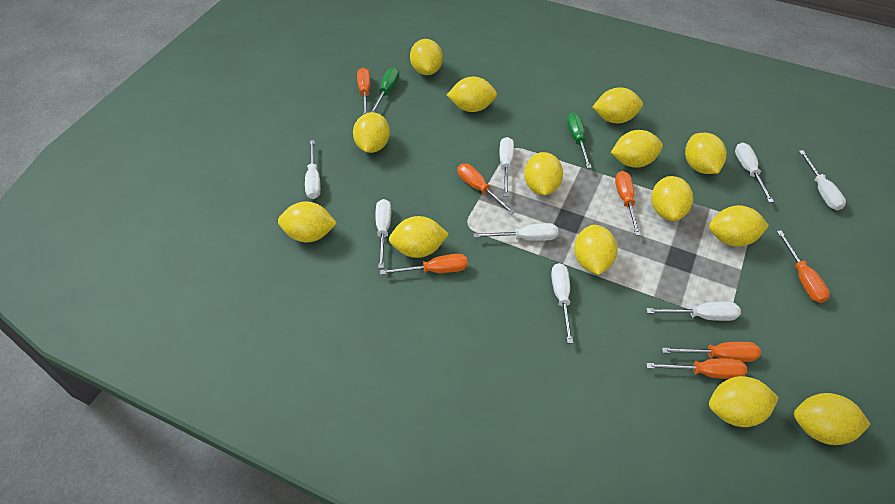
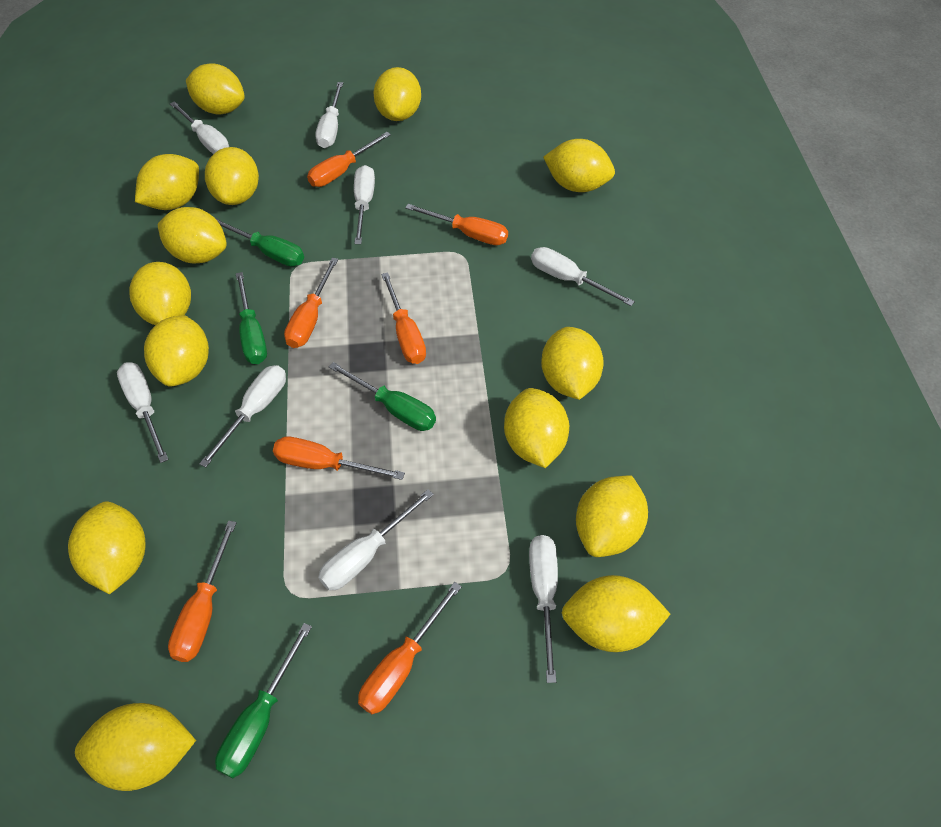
green screwdriver: [371,67,399,113] [567,113,592,168] = 2 -> [215,218,304,267] [215,623,312,778] [236,272,267,364] [329,362,436,431] = 4

